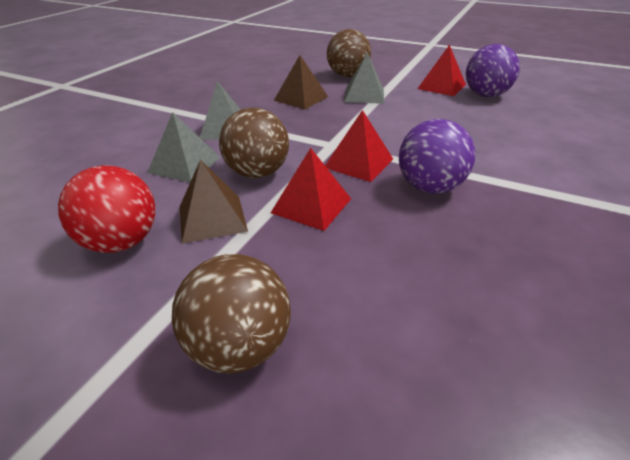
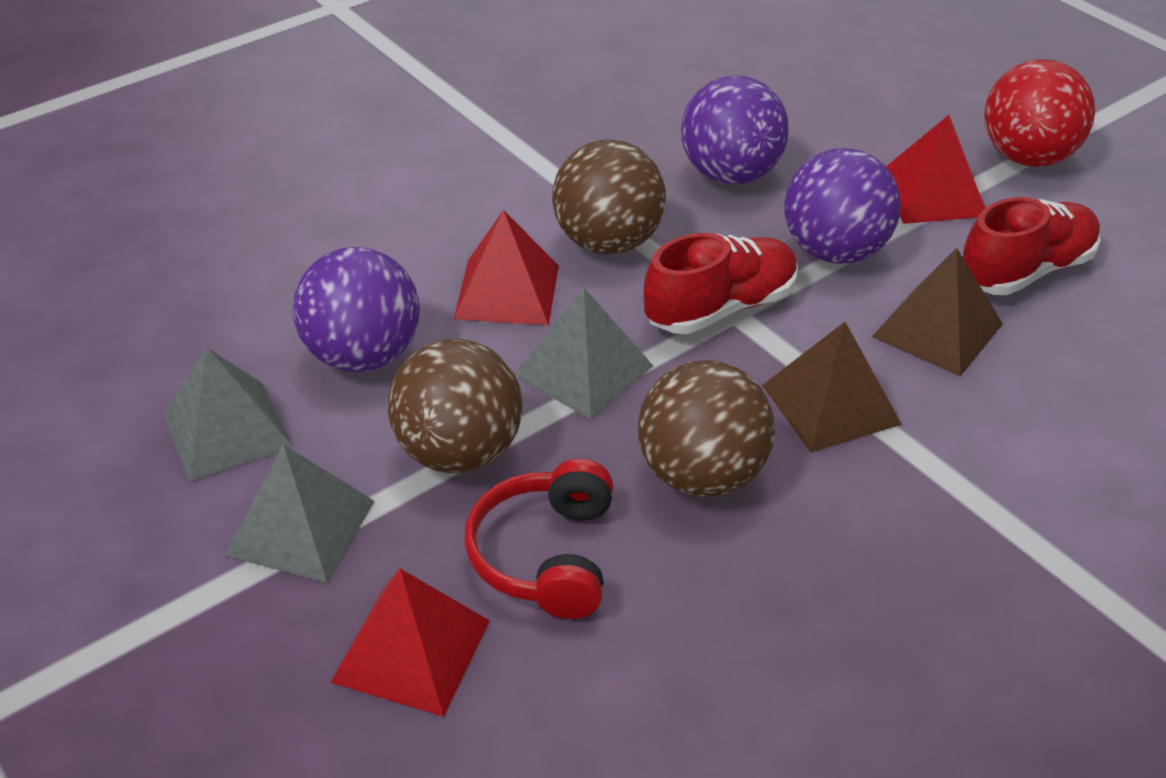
purple ball: [399,119,475,194] [466,44,520,97] = 2 -> [293,247,420,372] [681,75,789,184] [784,148,901,264] = 3
red headphones: none = 0 -> [465,459,613,619] = 1
red shoe: none = 0 -> [643,233,798,334] [962,197,1101,295] = 2

